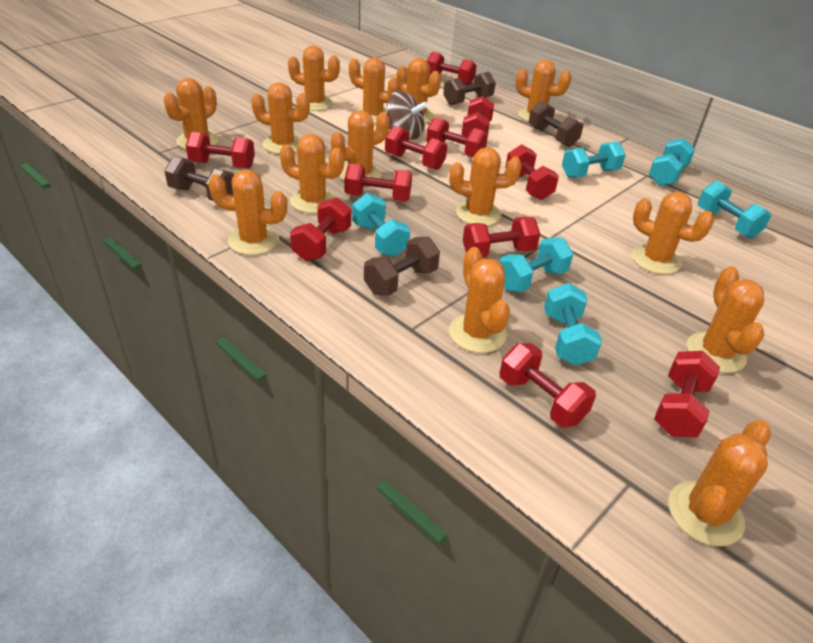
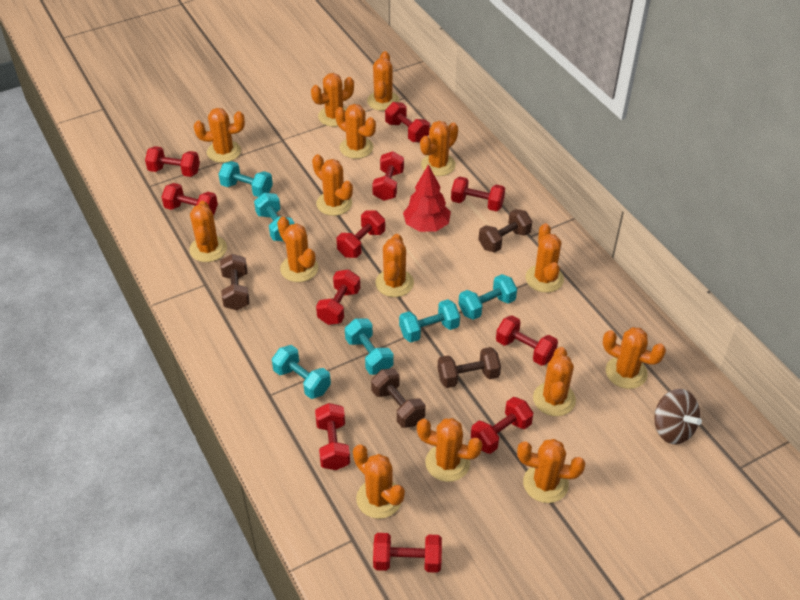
orange cactus: [163,78,219,149] [208,169,287,255] [251,82,310,154] [280,134,344,213] [288,46,340,111] [331,110,390,181] [349,58,400,124] [397,58,441,123] [449,147,522,226] [449,247,510,353] [516,60,571,122] [632,192,714,274] [668,420,771,547] [687,266,765,373] = 14 -> [189,201,227,262] [194,108,245,163] [277,217,318,282] [311,73,354,127] [312,154,353,216] [335,104,376,159] [353,444,405,519] [367,51,399,111] [375,234,414,297] [417,418,482,482] [420,121,458,176] [517,439,585,503] [525,223,564,293] [533,347,576,416] [603,327,666,389] = 15
red tree: none = 0 -> [403,164,451,232] = 1

